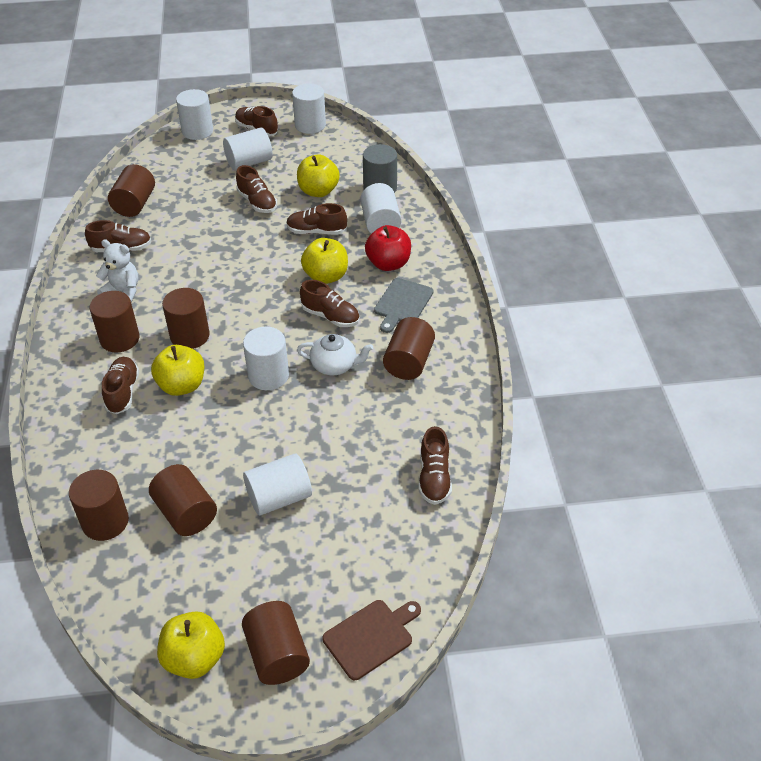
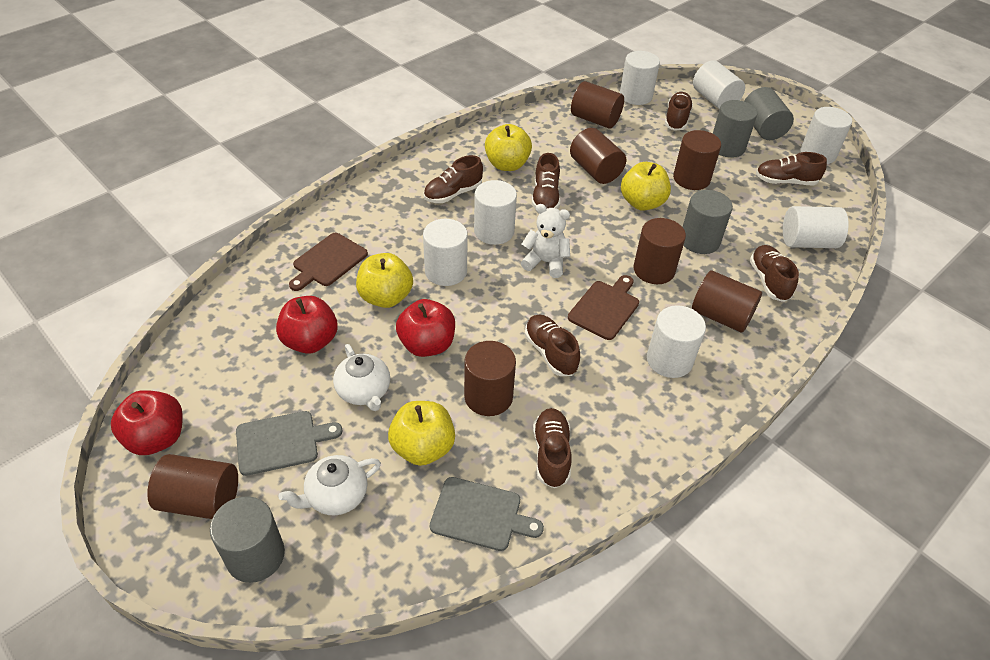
brown cutting board: [322,600,421,680] = 1 -> [289,233,368,291] [568,275,639,340] = 2
grey cutting board: [374,278,434,333] = 1 -> [236,411,342,476] [430,477,544,551] = 2
grey cylinder: [363,144,397,193] = 1 -> [210,496,285,583] [683,190,733,254] [713,100,757,158] [744,87,794,140] = 4
red apple: [365,225,411,271] = 1 -> [111,390,183,455] [276,296,338,354] [396,299,455,357] = 3
white cylinder: [176,89,213,140] [223,127,273,170] [243,327,289,390] [243,453,312,515] [292,83,326,134] [360,183,401,234] = 6 -> [423,219,468,286] [474,180,517,245] [620,51,660,105] [647,305,706,378] [693,60,745,109] [783,206,849,248] [800,107,852,164] = 7
white teapot: [297,334,373,375] = 1 -> [279,455,381,515] [333,344,390,411] = 2

